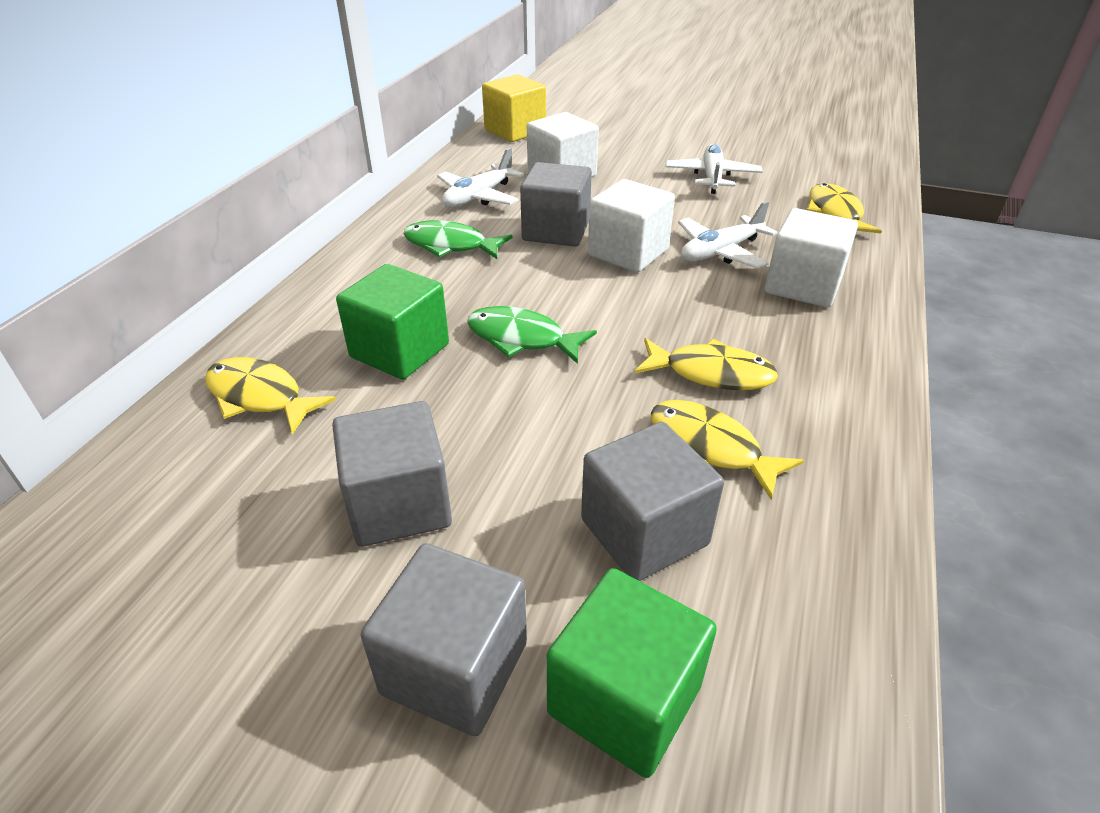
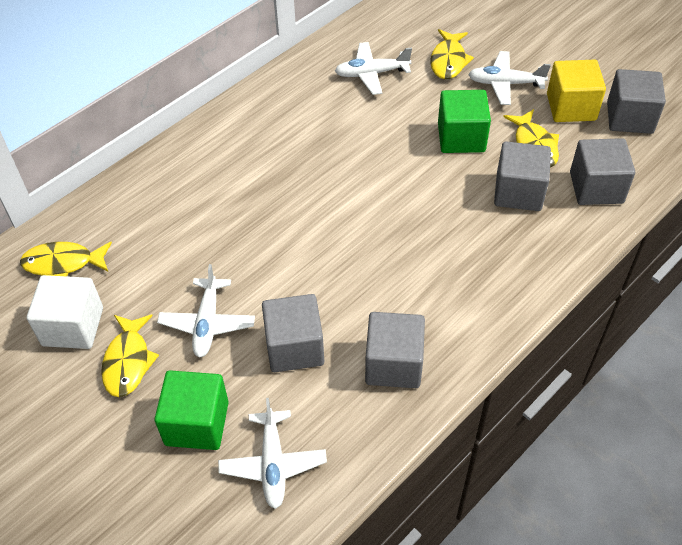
green fish: [403,220,513,259] [467,306,597,364] = 2 -> none = 0
grey cube: [332,401,452,547] [361,543,527,736] [520,162,592,246] [581,422,724,581] = 4 -> [262,294,324,372] [365,312,425,388] [494,141,551,211] [570,138,635,205] [607,69,666,134] = 5
white cube: [527,112,599,178] [588,179,675,272] [765,208,858,307] = 3 -> [27,275,103,349] = 1
white plane: [437,147,524,207] [666,144,763,194] [678,201,778,269] = 3 -> [157,264,255,358] [218,398,327,509] [335,42,412,95] [468,51,551,105] = 4

